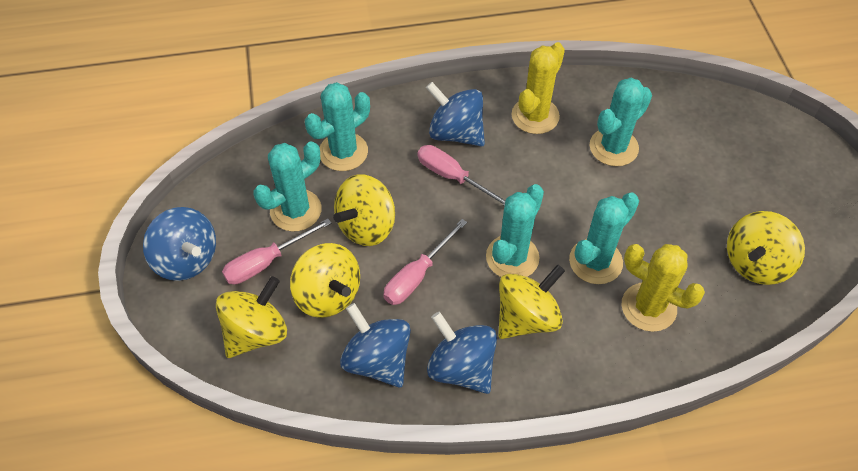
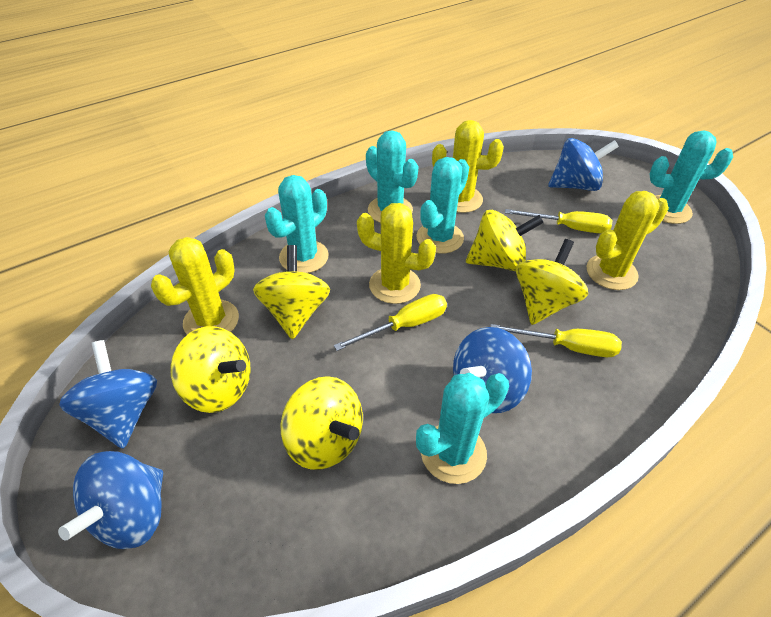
pink screwdriver: [222,218,331,285] [383,219,467,305] [417,145,505,206] = 3 -> none = 0
yellow cactus: [512,42,565,134] [622,244,705,332] = 2 -> [151,237,239,335] [357,203,436,304] [432,120,504,213] [586,191,669,290] = 4
yellow screwdriver: none = 0 -> [334,294,447,351] [490,324,622,357] [505,209,612,234] = 3

